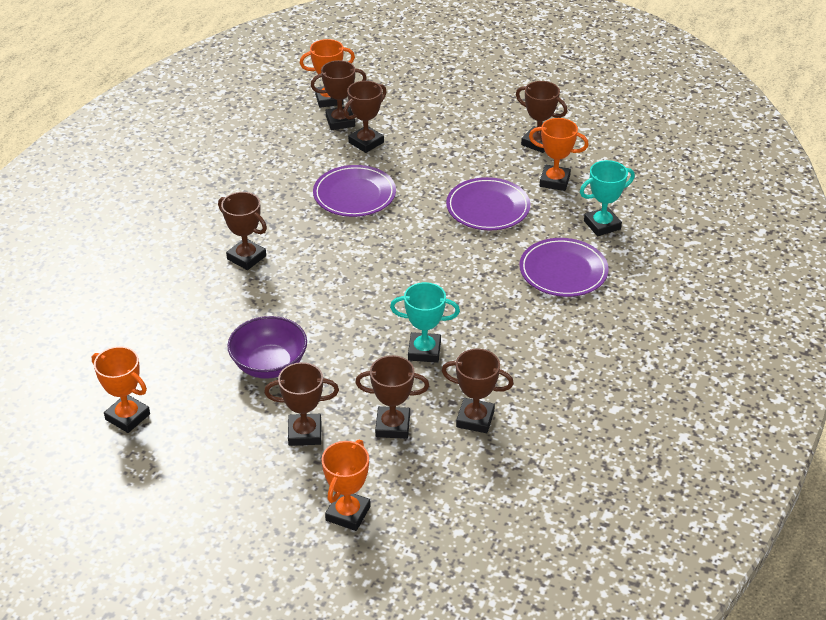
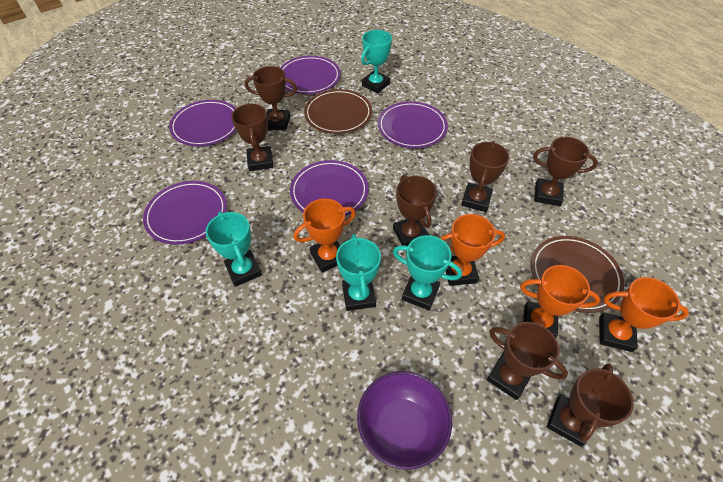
brown plate: none = 0 -> [304,89,372,134] [531,236,624,313] = 2
purple plate: [313,165,396,217] [446,177,530,230] [519,238,609,297] = 3 -> [143,181,227,245] [169,100,236,146] [280,56,341,94] [290,160,368,216] [378,101,448,148] = 5
turquoise trophy: [390,282,460,363] [580,160,635,236] = 2 -> [206,212,262,287] [336,234,381,311] [361,30,392,93] [393,235,462,310] = 4

